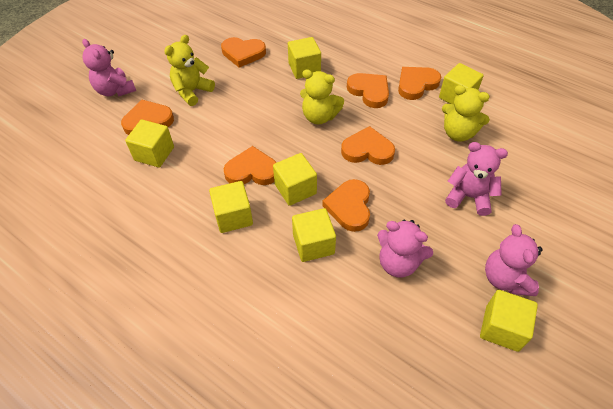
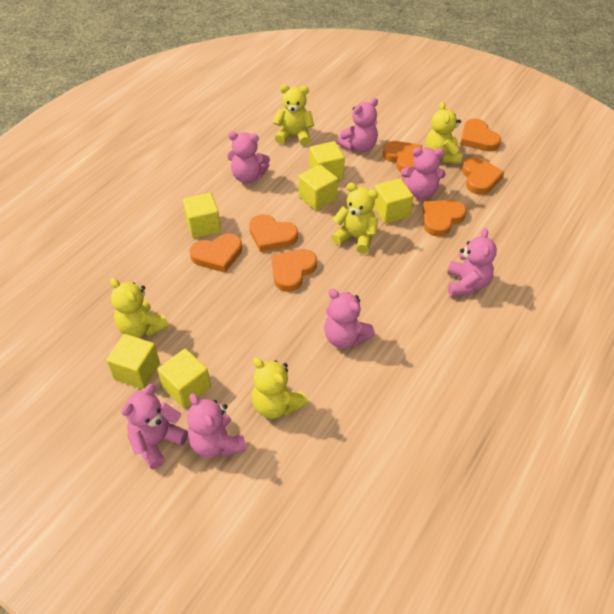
pink teddy bear: [82,39,136,97] [377,220,433,278] [445,142,508,216] [485,224,543,296] = 4 -> [121,384,188,469] [187,393,247,458] [227,131,270,183] [324,288,375,348] [337,98,378,152] [401,148,446,199] [447,228,497,297] = 7
yellow cube: [125,120,174,168] [209,181,253,233] [273,153,317,206] [288,37,321,79] [292,208,336,262] [439,63,484,104] [480,290,538,352] = 7 -> [106,334,160,389] [157,349,211,408] [183,193,221,238] [299,165,338,211] [309,141,345,179] [374,178,413,224] = 6
yellow teddy bear: [164,35,215,106] [300,69,344,124] [442,85,490,142] = 3 -> [110,278,169,337] [252,358,308,419] [273,85,314,146] [331,183,378,254] [426,101,462,164] = 5

